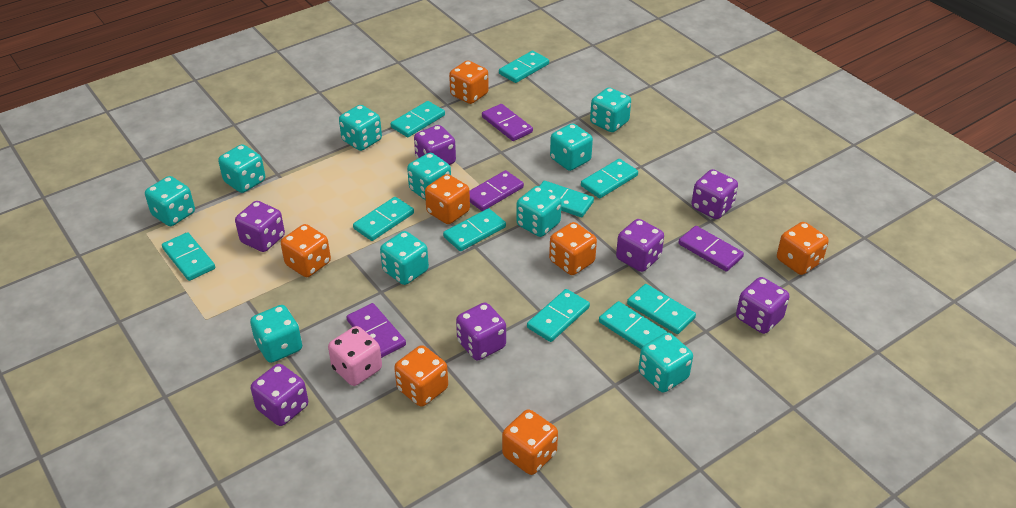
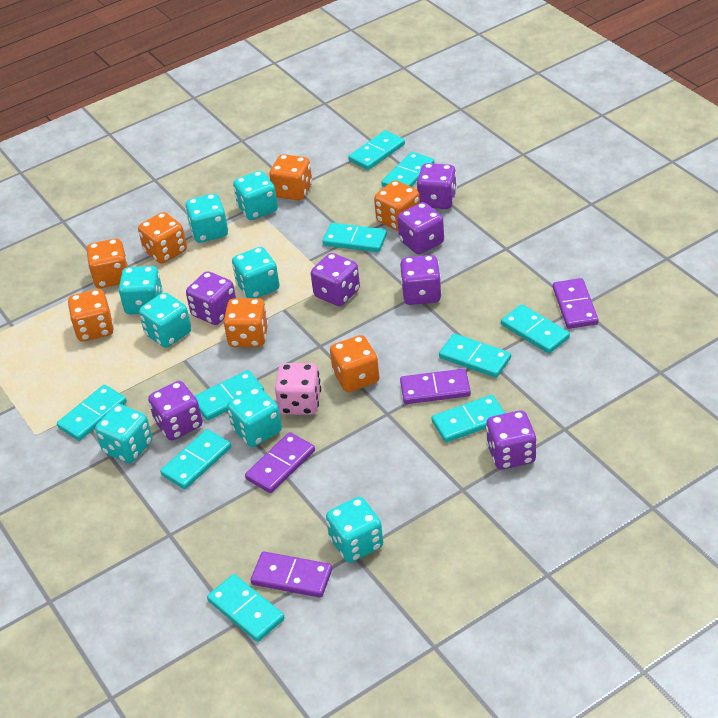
turquoise dice: [145,176,195,226] [218,144,265,193] [250,305,302,363] [339,105,382,151] [380,231,429,285] [407,153,451,200] [516,186,562,237] [550,124,593,171] [590,87,631,132] [638,332,693,393] = 10 -> [95,404,152,463] [118,266,163,314] [139,292,191,348] [185,194,228,243] [227,387,282,447] [232,247,280,298] [233,171,278,220] [326,497,383,563] = 8

